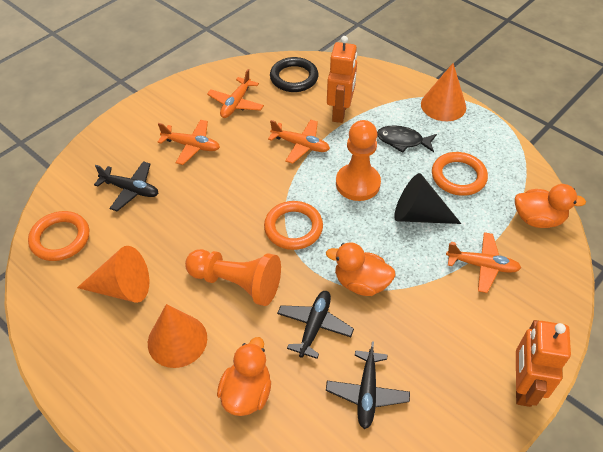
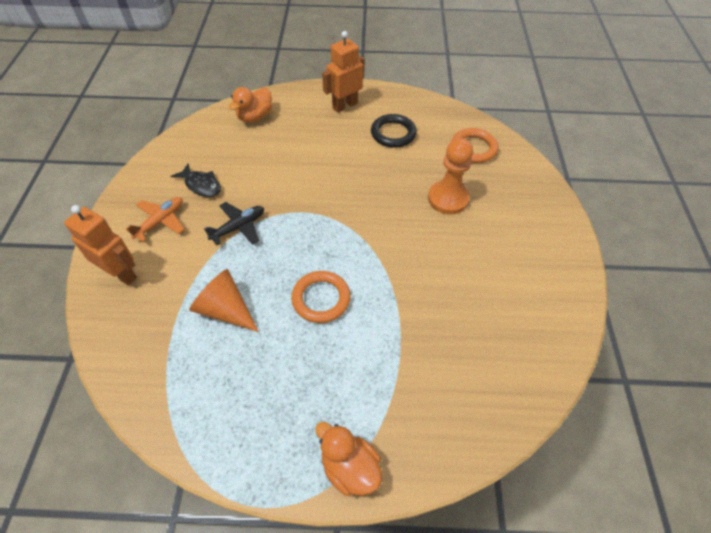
black cone: [394,173,461,224] = 1 -> none = 0
black plane: [94,161,159,211] [277,291,354,359] [326,341,410,429] = 3 -> [204,202,264,245] = 1
orange cone: [77,246,149,303] [148,304,207,368] [421,63,466,121] = 3 -> [189,269,259,332] = 1
orange duck: [217,337,271,416] [326,242,396,296] [515,184,586,228] = 3 -> [229,87,272,123] [315,422,382,496] = 2
orange pawn: [185,249,281,306] [336,120,381,201] = 2 -> [428,138,473,215] = 1
orange plane: [158,120,220,165] [207,69,264,118] [268,120,330,164] [446,232,521,293] = 4 -> [126,197,185,242] = 1
orange ring: [28,211,89,261] [264,201,323,250] [432,152,488,196] = 3 -> [291,271,351,323] [452,128,499,163] = 2

